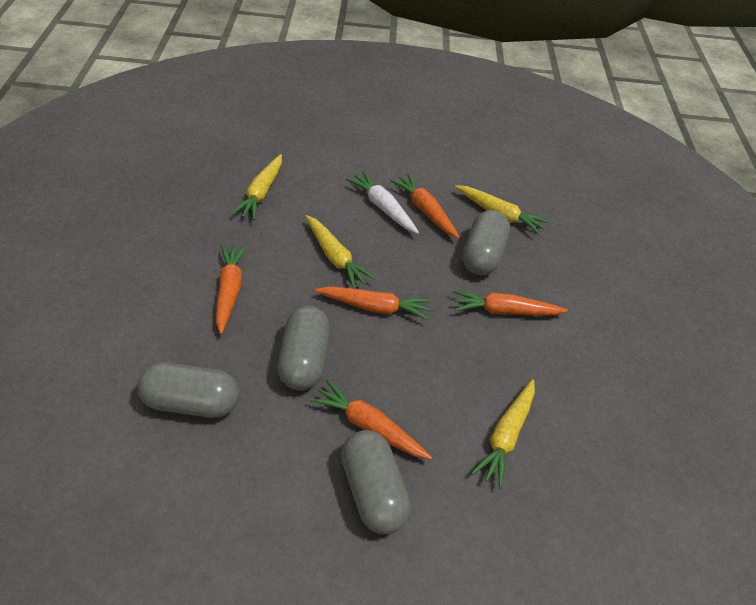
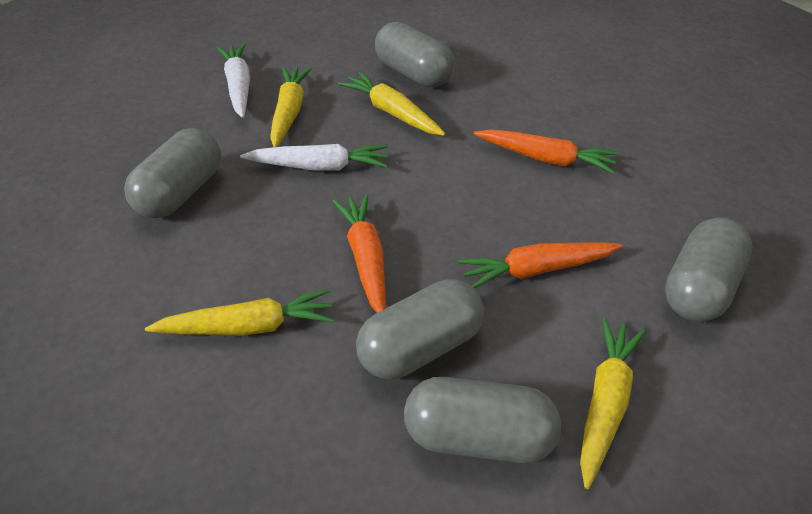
grey capsule: [137,362,239,418] [278,306,330,390] [341,430,411,534] [463,210,510,275] = 4 -> [124,128,221,218] [356,279,484,380] [375,22,455,87] [404,377,561,463] [665,218,752,322] = 5
orange carrot: [216,244,247,334] [310,379,432,460] [315,286,431,320] [390,173,460,239] [453,290,568,316] = 5 -> [332,194,386,313] [458,242,622,288] [474,129,618,174] = 3
white carrot: [346,171,419,234] = 1 -> [217,44,250,118] [240,144,388,171] = 2

